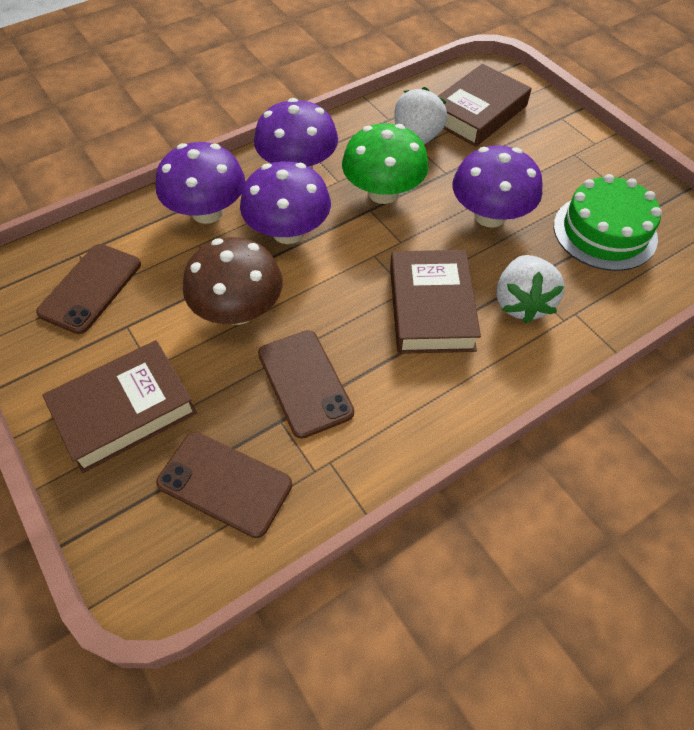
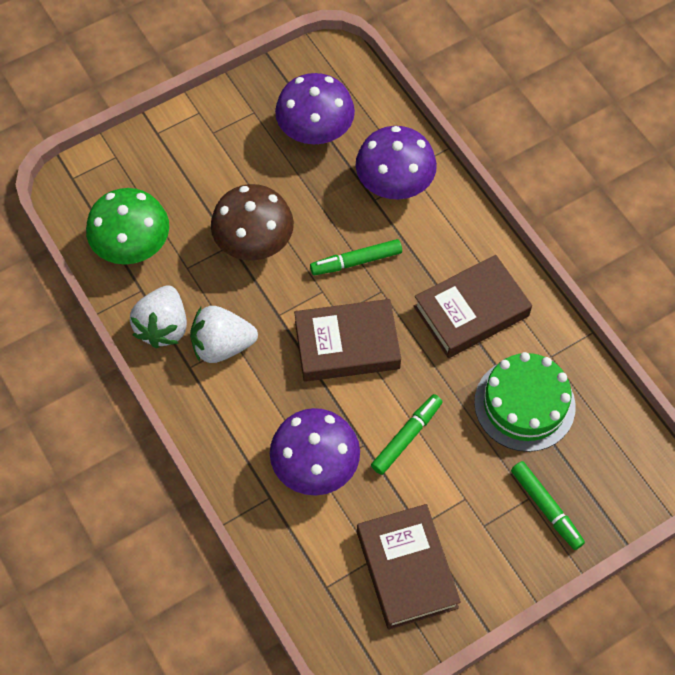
brown phone: [36,244,141,334] [156,432,292,538] [258,330,354,439] = 3 -> none = 0
green marker: none = 0 -> [310,239,402,275] [371,394,442,475] [511,461,585,550] = 3
purple mushroom: [156,142,245,224] [240,161,331,244] [254,98,338,169] [453,145,543,228] = 4 -> [270,408,360,495] [275,73,355,144] [355,126,437,199] = 3

